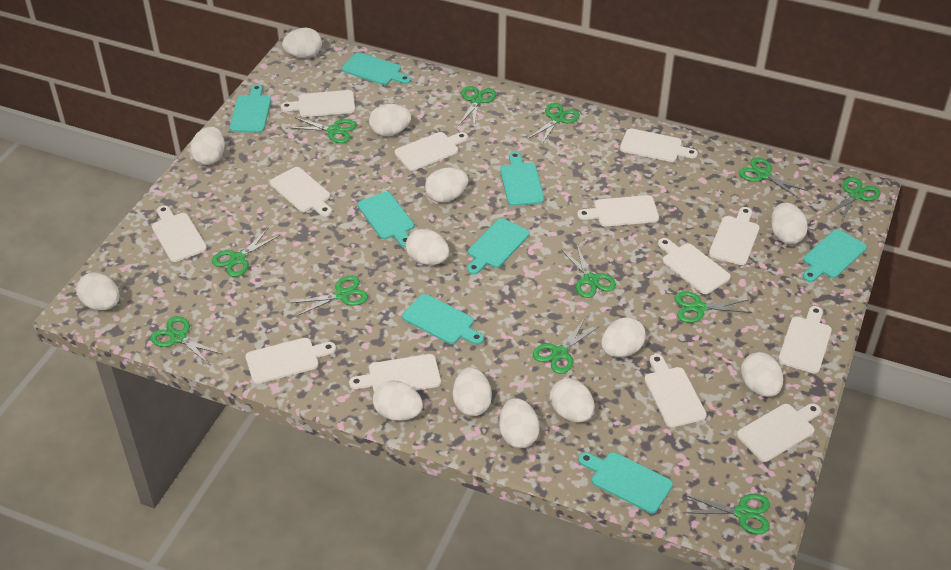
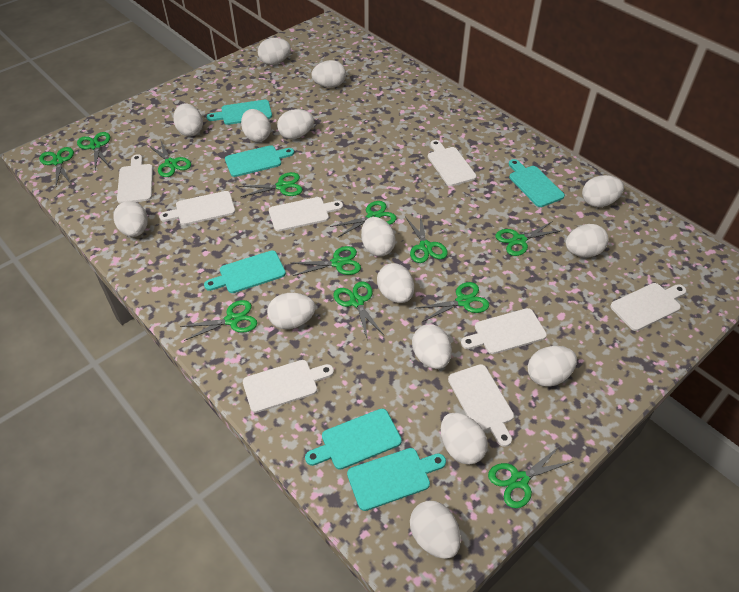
turquoise cutting board: [230,84,271,133] [342,52,411,85] [358,192,414,247] [402,294,484,345] [467,218,530,275] [500,152,544,206] [578,452,673,513] [803,229,867,282] = 8 -> [204,251,286,293] [207,100,272,125] [225,145,294,177] [305,409,402,470] [347,448,446,511] [509,159,565,207] = 6
white cutting board: [152,205,207,262] [246,338,336,384] [270,167,332,216] [281,90,355,117] [349,354,441,392] [395,132,468,171] [577,195,659,227] [620,128,698,162] [644,354,707,427] [658,238,731,294] [709,207,760,265] [737,403,821,462] [778,306,832,374] = 13 -> [117,154,153,203] [159,191,235,225] [243,360,334,413] [269,197,343,231] [428,140,477,186] [448,364,514,447] [461,308,547,354] [610,283,686,331] = 8
white egg: [76,272,119,310] [190,127,225,165] [282,28,322,58] [369,104,411,136] [373,381,423,421] [406,229,449,265] [425,168,468,203] [453,368,492,416] [499,398,540,448] [550,378,594,422] [601,317,646,357] [741,352,783,397] [771,203,808,244] = 13 -> [113,201,148,237] [173,103,203,136] [241,109,271,142] [258,38,291,65] [267,293,315,329] [277,109,314,139] [311,60,346,88] [361,217,396,256] [377,263,414,303] [410,501,461,559] [412,324,452,369] [441,413,488,465] [527,346,577,387] [566,224,609,257] [582,175,624,207] = 15

